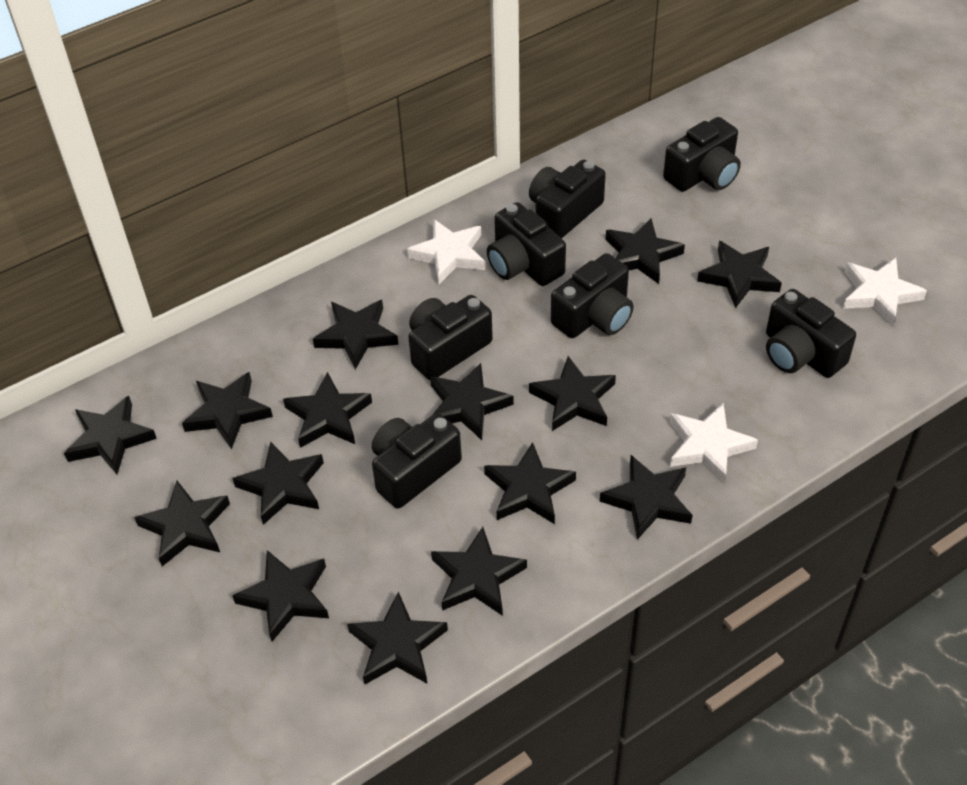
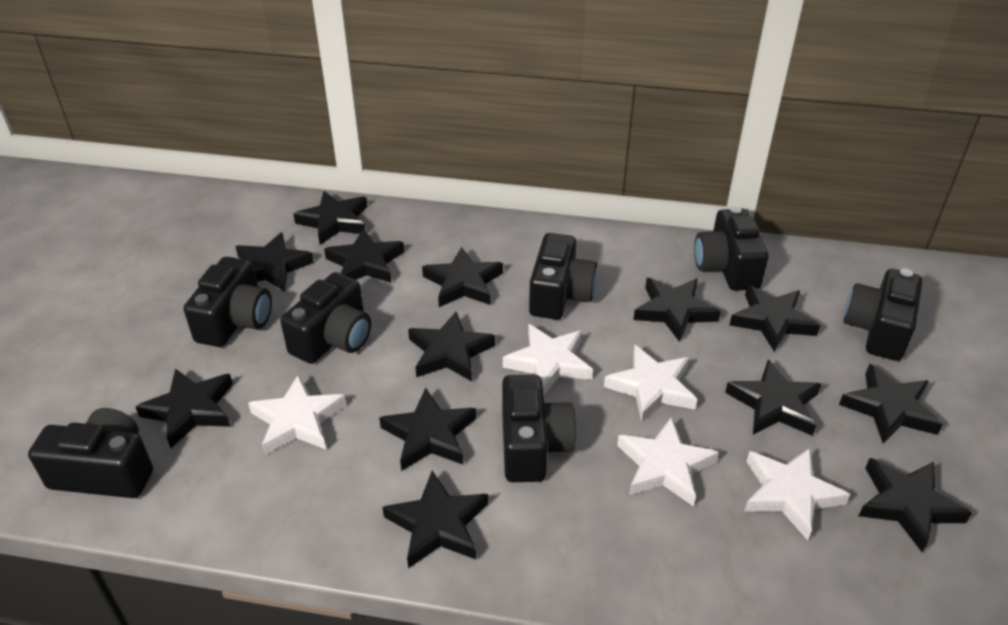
black star: [64,396,157,474] [134,480,230,566] [182,372,273,449] [232,550,329,642] [233,441,324,525] [283,372,372,448] [313,300,398,370] [347,592,448,684] [430,363,514,440] [431,527,527,616] [484,442,576,524] [529,356,616,431] [600,455,692,540] [606,218,685,284] [697,241,782,308] = 15 -> [135,368,233,448] [235,232,314,291] [293,191,367,245] [324,229,404,283] [379,388,476,471] [382,470,488,569] [408,312,495,381] [422,247,503,307] [633,278,721,342] [725,359,821,436] [730,285,821,352] [839,364,943,443] [859,458,972,553] = 13
white star: [407,219,485,284] [670,403,758,483] [843,258,927,326] = 3 -> [248,374,346,455] [503,324,593,396] [604,345,697,422] [617,417,719,507] [744,448,850,540] = 5

